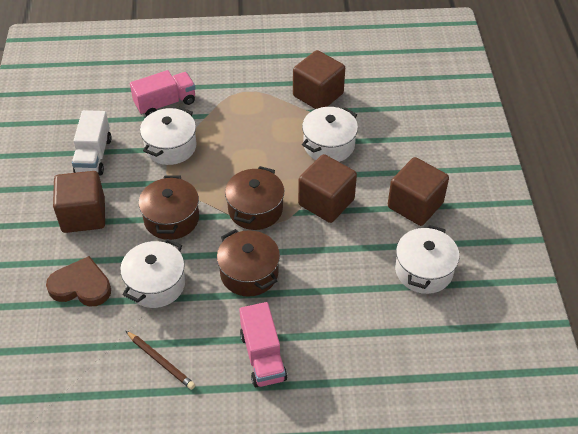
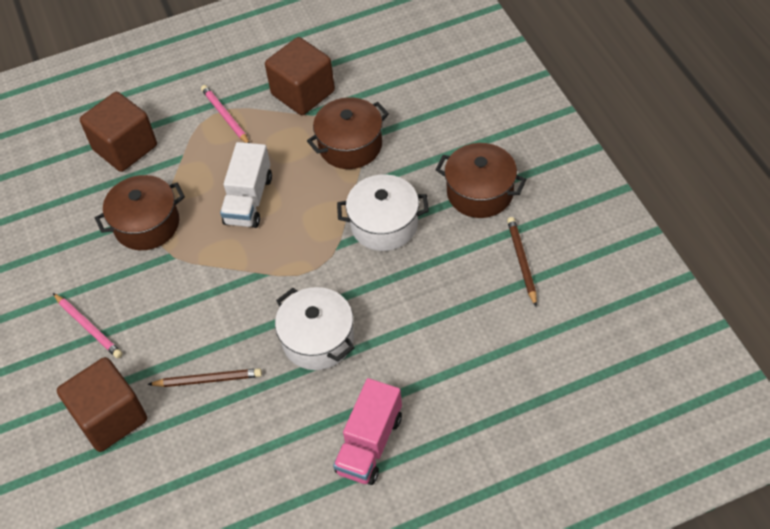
brown cube: [53,171,105,233] [293,50,345,109] [298,154,357,223] [388,157,449,226] = 4 -> [57,357,147,452] [80,92,157,172] [265,37,335,115] = 3
brown heart: [46,256,111,306] = 1 -> none = 0
brown pencil: [126,331,195,390] = 1 -> [147,368,262,387] [507,217,537,307] = 2
pink pencil: none = 0 -> [53,293,123,358] [201,85,250,143] = 2
pink truck: [130,70,196,116] [239,302,287,387] = 2 -> [333,378,402,485] = 1
white pot: [120,239,185,308] [140,107,196,165] [302,107,358,162] [395,225,459,294] = 4 -> [275,287,355,370] [337,174,429,251] = 2

